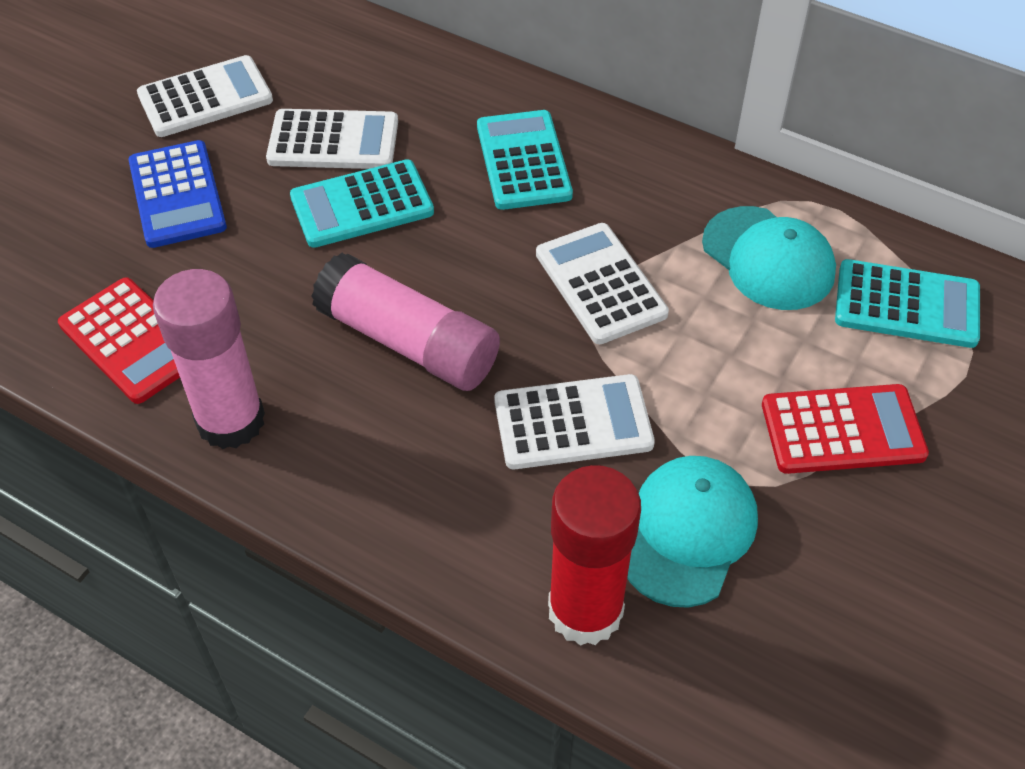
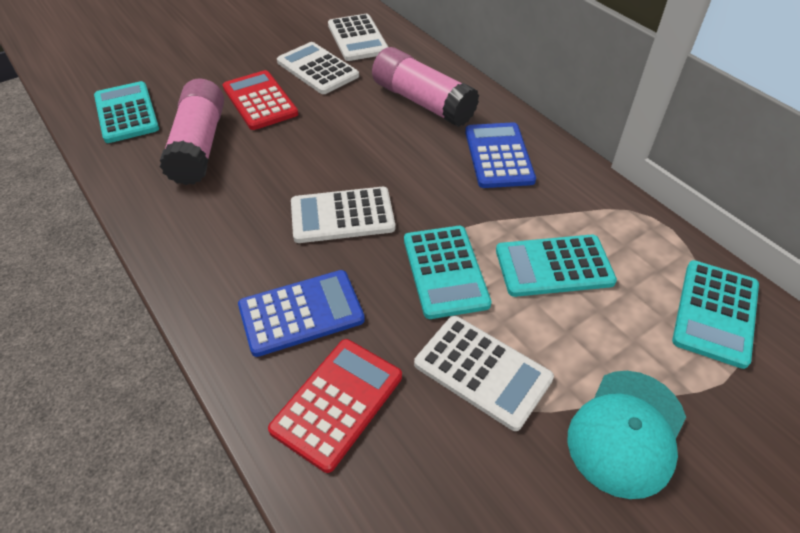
blue calculator: [129,140,227,248] = 1 -> [238,270,365,357] [465,122,536,188] = 2
red glue stick: [548,465,641,646] = 1 -> none = 0
turquoise calculator: [290,159,434,248] [477,110,573,210] [835,259,980,348] = 3 -> [94,81,159,143] [404,226,491,319] [496,235,617,297] [672,260,759,369] = 4
turquoise cap: [627,456,758,608] [702,206,836,310] = 2 -> [568,371,686,499] = 1

